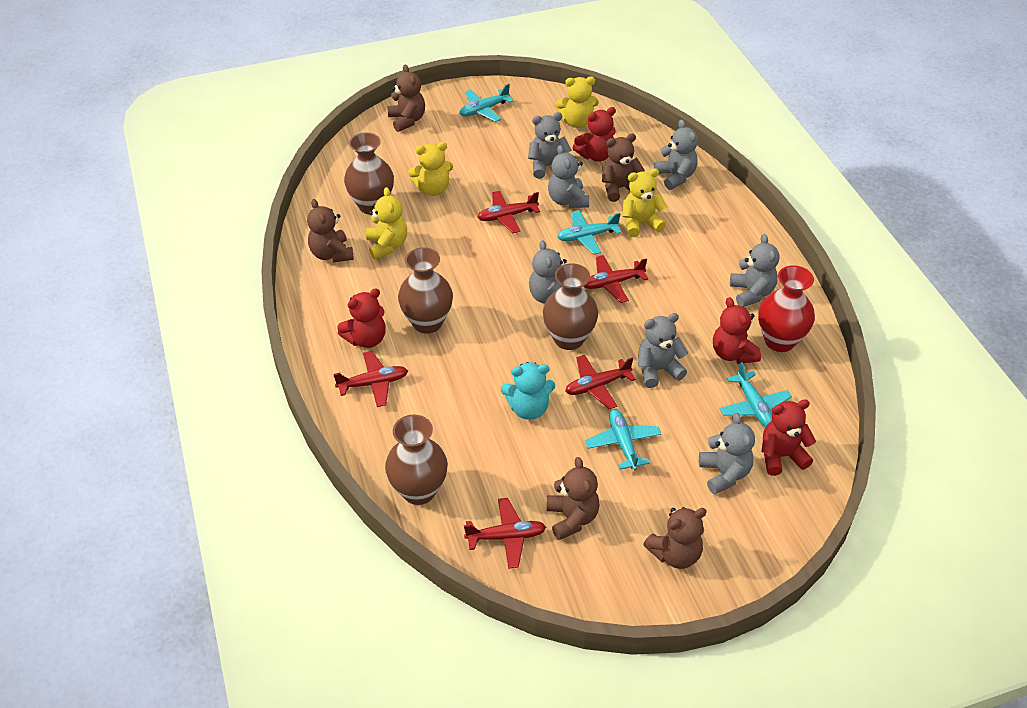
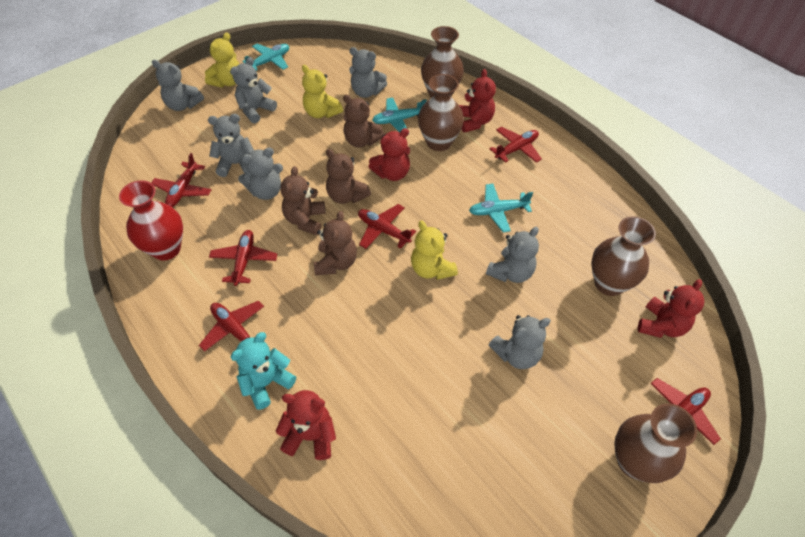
brown teddy bear: [307,199,354,262] [387,64,425,132] [547,457,600,540] [602,133,645,202] [643,507,707,569] = 5 -> [280,166,326,235] [314,211,357,275] [326,149,371,204] [343,95,384,147] = 4
red plane: [333,351,408,407] [464,498,546,569] [477,191,540,233] [565,355,636,409] [584,255,648,303] = 5 -> [151,153,211,207] [199,301,264,352] [209,230,277,286] [358,204,416,249] [490,127,542,163] [650,378,721,445] = 6
turquoise plane: [459,84,514,122] [557,210,621,255] [585,409,661,470] [720,362,792,428] = 4 -> [243,44,289,71] [372,97,427,132] [469,184,533,232] = 3
yellow teddy bear: [366,187,407,259] [408,142,453,196] [556,77,599,128] [622,168,667,237] = 4 -> [205,33,239,88] [302,65,343,118] [411,220,458,280] = 3

